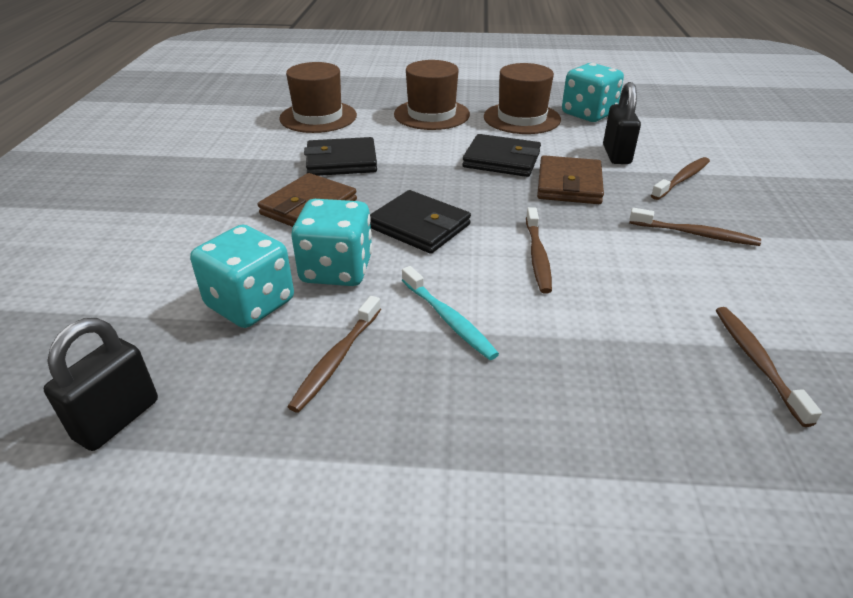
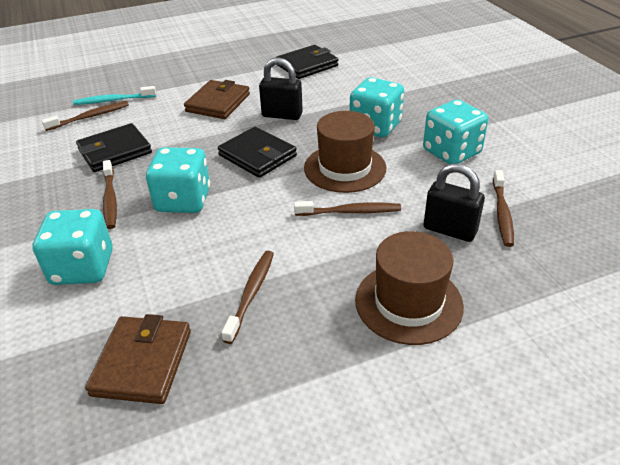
brown hat: [279,62,357,133] [394,60,470,130] [484,63,561,134] = 3 -> [304,111,386,193] [355,231,464,345] = 2
turquoise dice: [190,225,294,328] [291,199,372,286] [562,63,624,122] = 3 -> [32,209,113,285] [146,147,210,213] [349,77,404,138] [423,99,488,164] = 4

